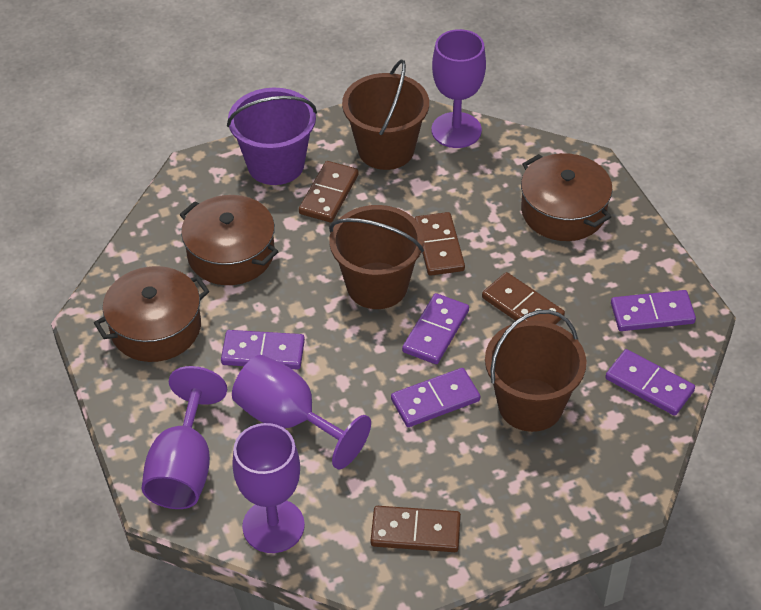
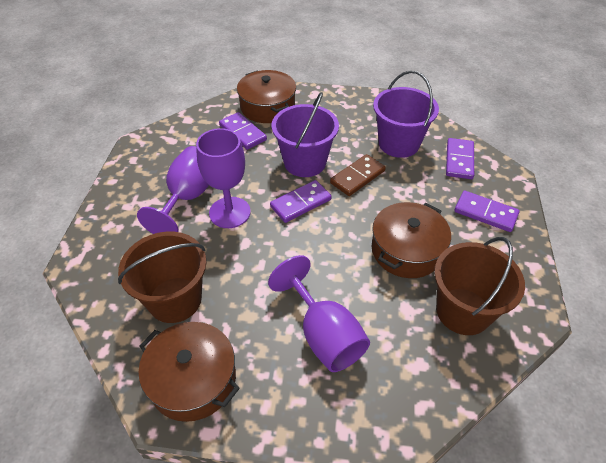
brown bucket: [329,205,424,309] [342,59,429,170] [485,310,586,432] = 3 -> [118,232,207,323] [434,237,525,335] = 2
brown domino: [299,161,359,222] [371,506,461,552] [415,212,465,276] [482,272,565,325] = 4 -> [330,154,386,196] = 1
purple bucket: [227,88,317,185] = 1 -> [272,92,339,177] [373,70,439,158] = 2
purple domino: [221,330,305,369] [391,368,480,427] [402,293,469,364] [606,349,695,416] [611,290,696,331] = 5 -> [219,112,267,150] [270,180,332,223] [446,138,474,179] [454,191,520,232] = 4
purple goblet: [141,366,227,509] [232,355,371,469] [232,423,305,553] [432,29,486,148] = 4 -> [137,146,209,234] [196,128,251,228] [268,255,370,372] = 3

